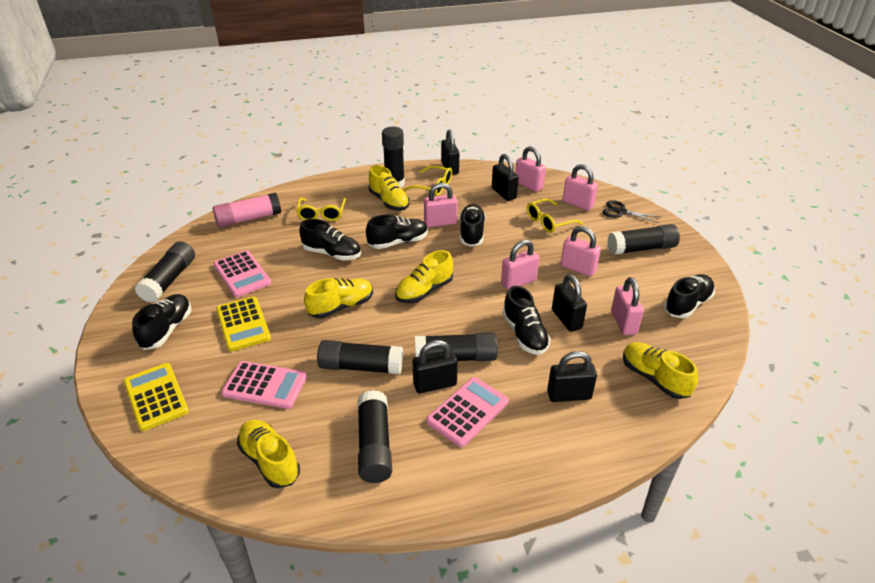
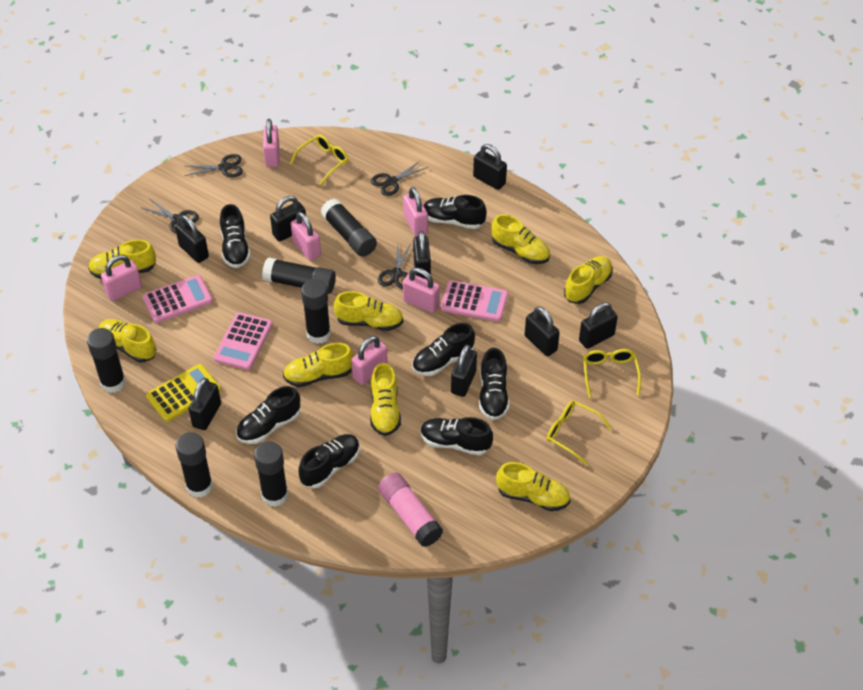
black padlock: [413,340,458,393] [441,130,459,175] [492,154,519,201] [547,351,597,402] [552,274,587,332] = 5 -> [175,215,209,263] [188,378,221,430] [270,196,306,242] [413,231,431,279] [451,345,477,397] [473,144,507,190] [525,306,560,356] [579,302,618,349] = 8
black scissors: [602,200,661,223] = 1 -> [142,199,199,233] [185,154,243,177] [371,161,428,196] [378,244,411,289] = 4
black shoe: [132,294,191,350] [299,219,361,261] [366,215,428,249] [459,204,486,247] [502,286,551,355] [664,274,715,318] = 6 -> [220,204,251,268] [236,386,300,444] [298,434,360,488] [412,323,475,376] [421,417,493,455] [423,195,486,229] [479,348,509,420] = 7
yellow calculator: [124,363,189,431] [216,297,271,352] = 2 -> [146,364,221,422] = 1
yellow shoe: [237,420,300,488] [304,278,373,318] [369,165,410,211] [395,250,453,303] [623,342,698,399] = 5 -> [88,240,156,279] [99,319,157,362] [283,343,354,387] [334,291,403,331] [370,363,401,436] [491,214,550,264] [496,462,570,511] [564,256,613,304] = 8

